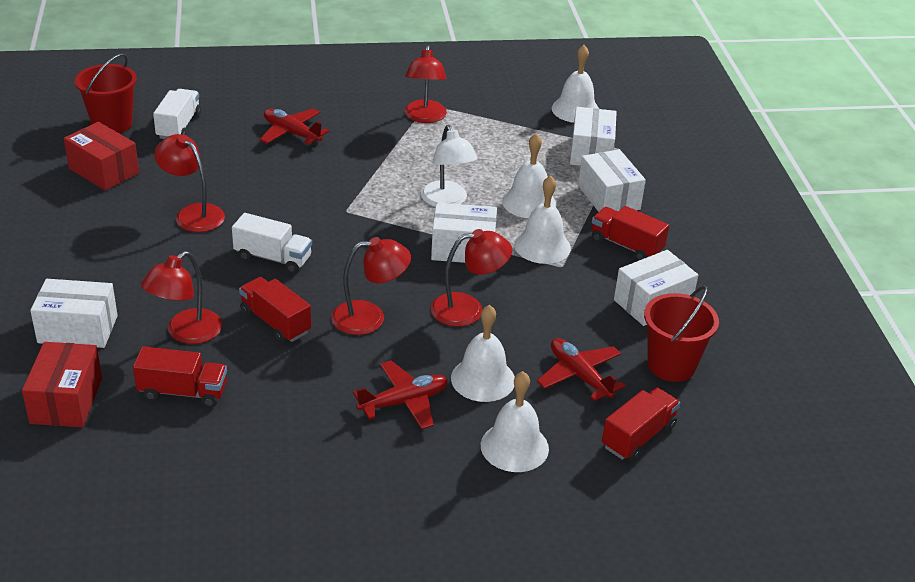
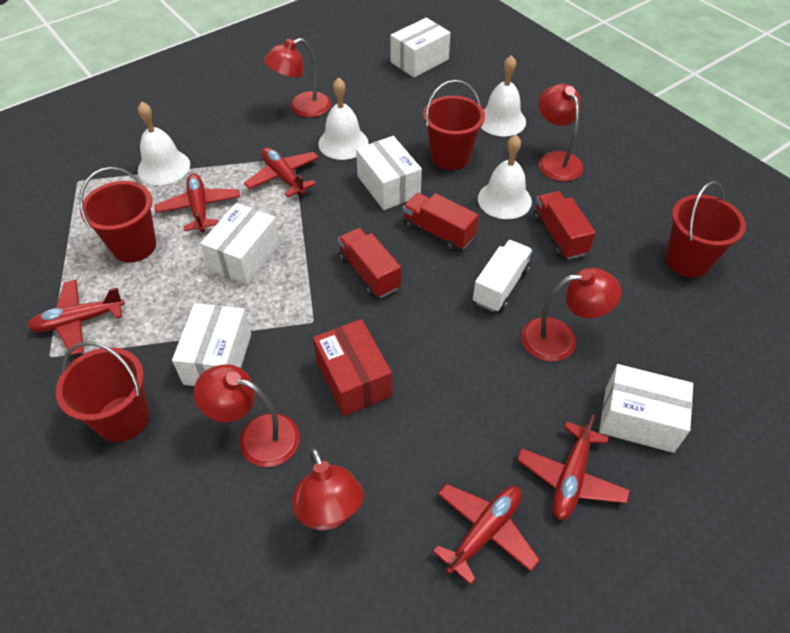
red box: [22,342,102,427] [64,122,139,191] = 2 -> [313,319,392,416] = 1
red bucket: [75,53,137,133] [644,286,719,382] = 2 -> [56,341,150,442] [79,167,156,263] [423,80,485,170] [666,181,746,277] = 4
red plane: [260,108,329,145] [353,360,448,429] [537,338,625,401] = 3 -> [27,280,125,355] [155,174,240,232] [244,147,319,198] [433,484,540,585] [517,414,630,520] = 5
red truck: [133,346,227,407] [239,277,311,343] [592,206,669,261] [602,388,680,461] = 4 -> [338,228,401,298] [403,193,479,252] [533,191,596,260] = 3
white bell: [451,305,515,402] [481,371,549,472] [502,133,556,218] [514,175,571,264] [552,45,599,123] = 5 -> [138,101,190,185] [318,77,368,160] [478,135,532,219] [481,55,526,136] = 4
white lamp: [421,125,478,207] = 1 -> none = 0
white truck: [153,89,201,139] [232,213,312,273] = 2 -> [473,240,533,312] = 1

